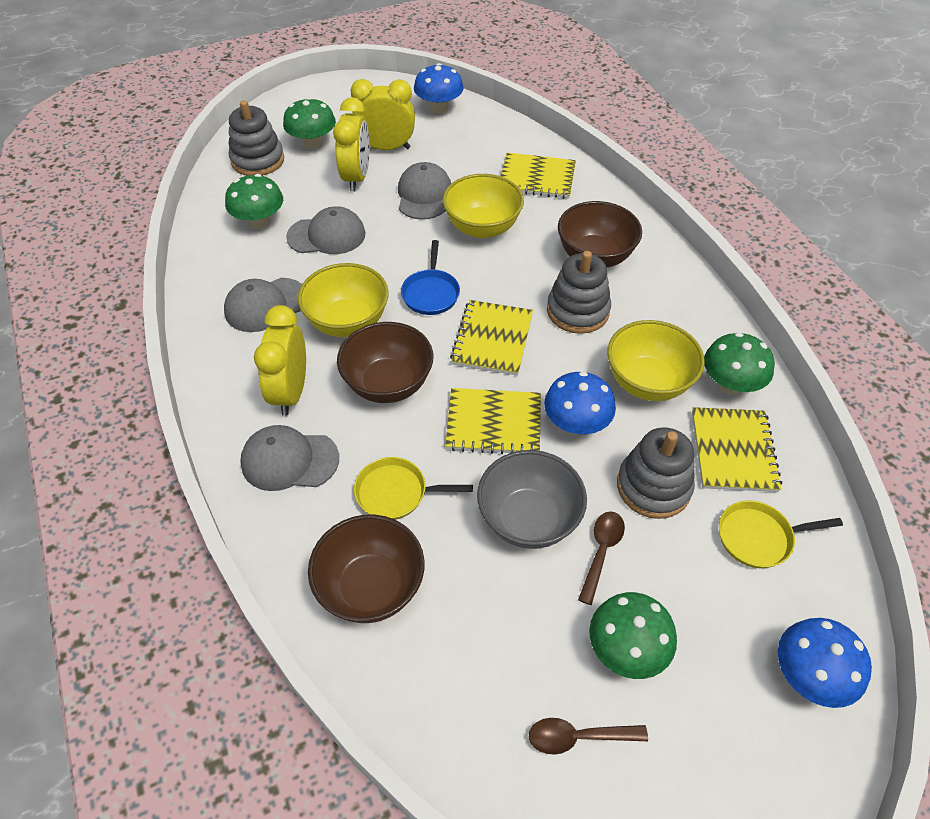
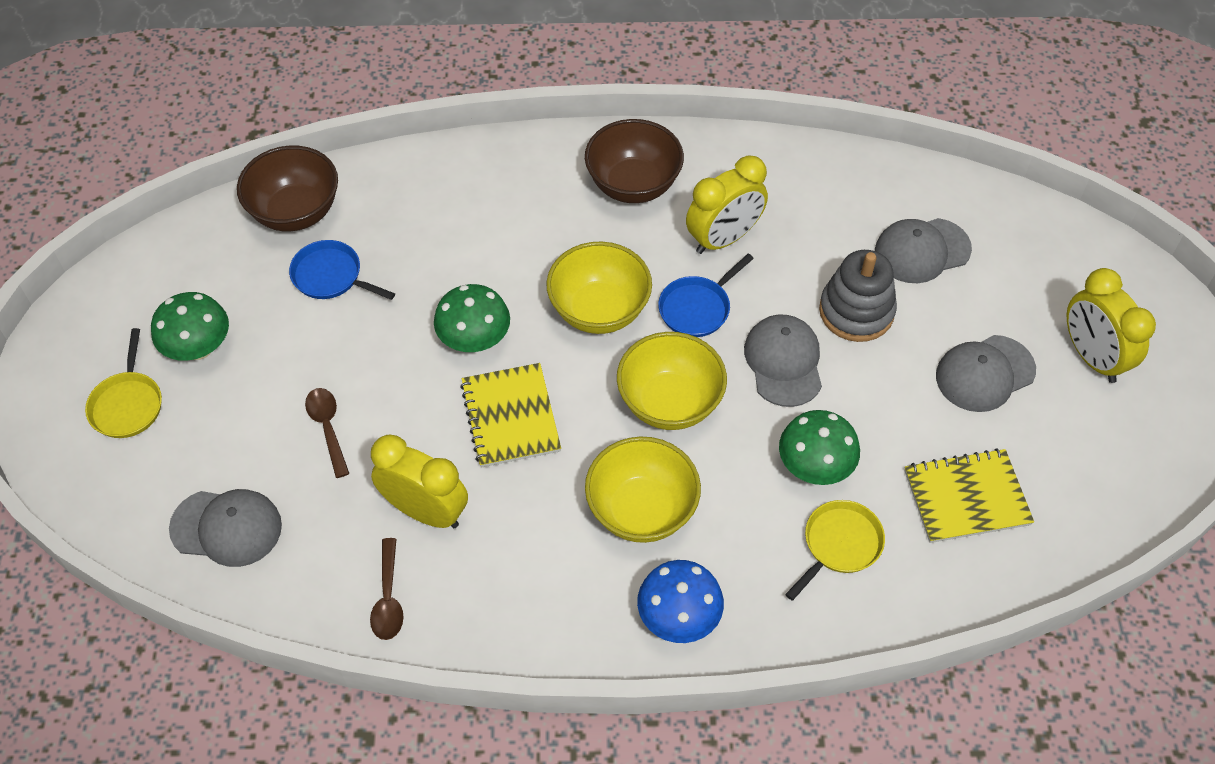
blue mushroom: [414,63,464,114] [544,371,616,435] [778,618,872,708] = 3 -> [637,560,724,643] = 1
blue pan: [401,240,460,315] = 1 -> [289,240,395,300] [658,254,754,337] = 2
brown bowl: [308,515,425,623] [337,322,433,403] [558,201,642,268] = 3 -> [237,146,338,231] [585,119,684,203] = 2
green mushroom: [225,174,283,229] [283,97,336,150] [589,592,677,679] [704,332,775,395] = 4 -> [151,292,229,361] [434,284,510,352] [779,410,860,485] = 3
grey bowl: [477,450,587,549] = 1 -> none = 0
grey stacking toy: [229,100,284,176] [547,251,611,334] [617,427,695,519] = 3 -> [819,250,897,342] = 1
yellow notebook: [445,388,541,454] [450,300,533,376] [501,152,576,199] [692,407,782,492] = 4 -> [460,363,561,468] [904,448,1034,543] = 2

